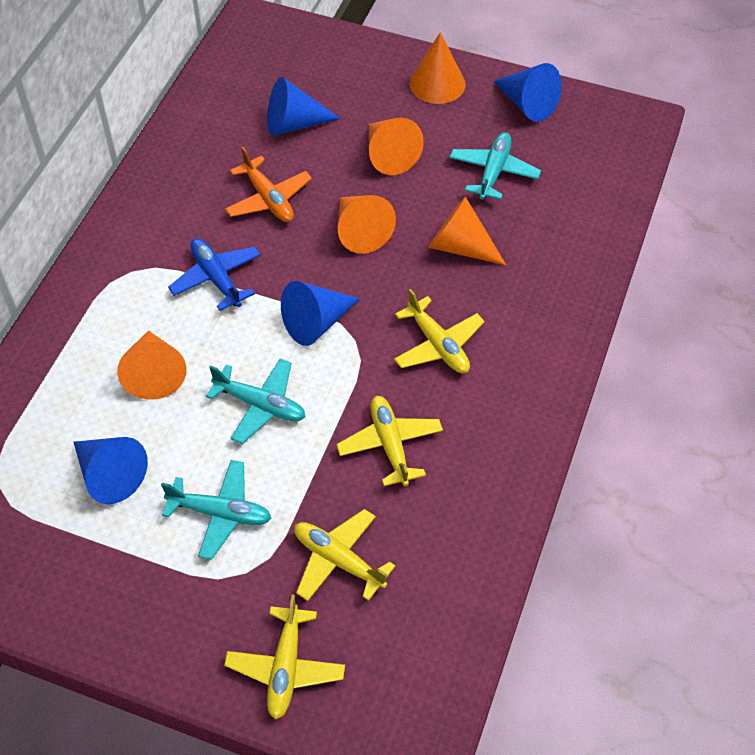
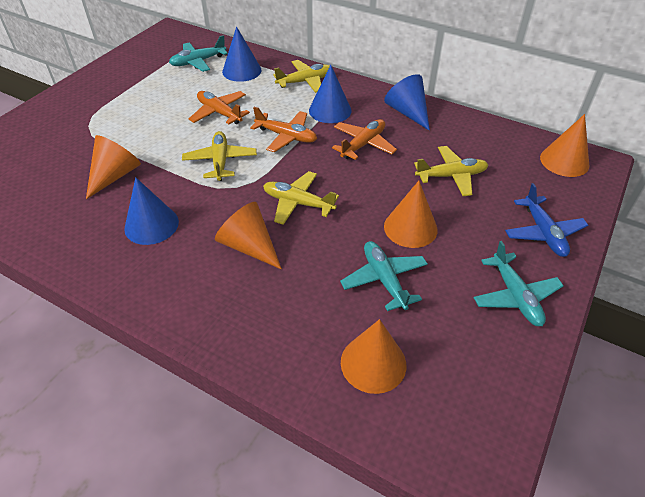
orange plane: [225,147,312,222] = 1 -> [189,91,250,124] [250,107,317,152] [332,119,397,160] = 3

